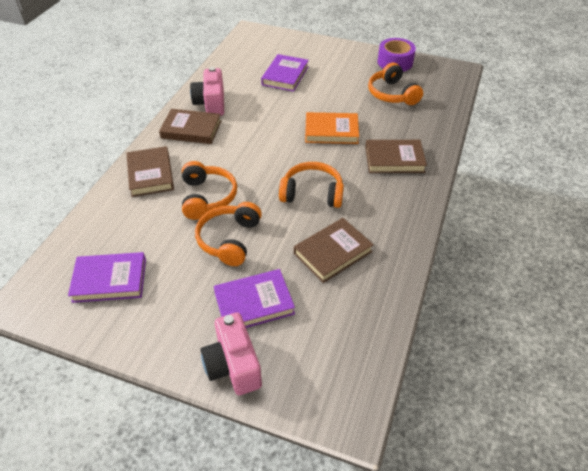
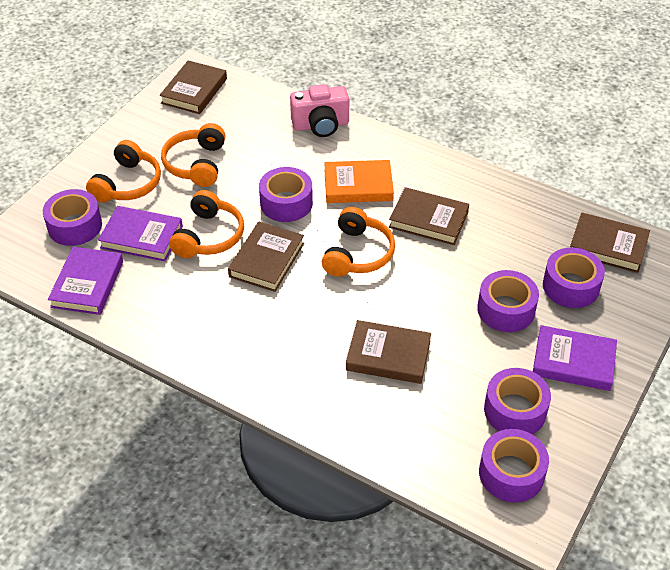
brown book: [126,146,174,197] [159,109,221,144] [294,218,374,283] [365,140,427,173] = 4 -> [160,60,227,114] [228,222,304,292] [346,320,431,384] [389,187,469,245] [570,212,650,273] = 5
pink camera: [190,67,224,116] [200,312,262,396] = 2 -> [290,84,349,137] = 1
purple tape: [378,38,416,72] = 1 -> [43,189,102,246] [259,167,313,222] [477,270,539,332] [479,429,549,503] [484,368,551,434] [543,247,605,308] = 6

